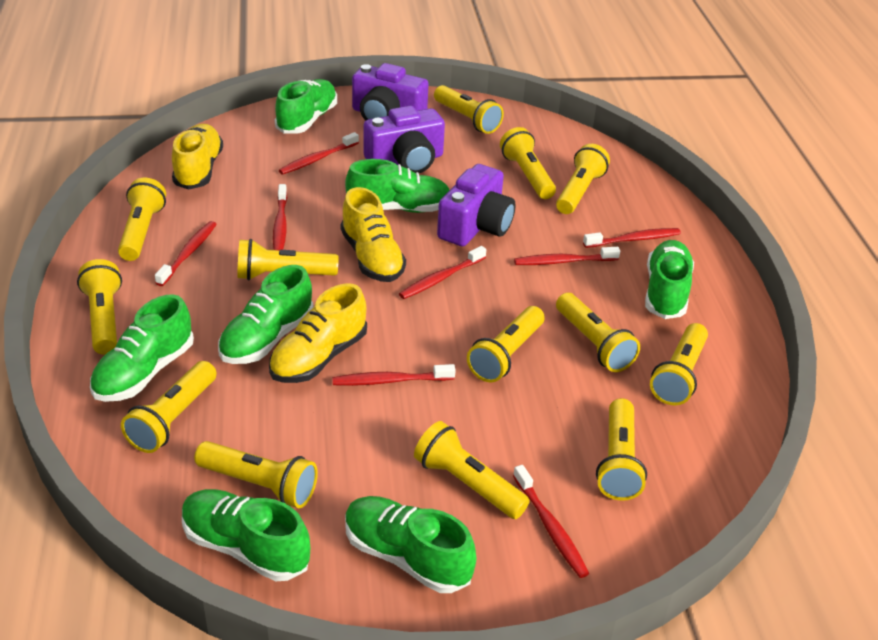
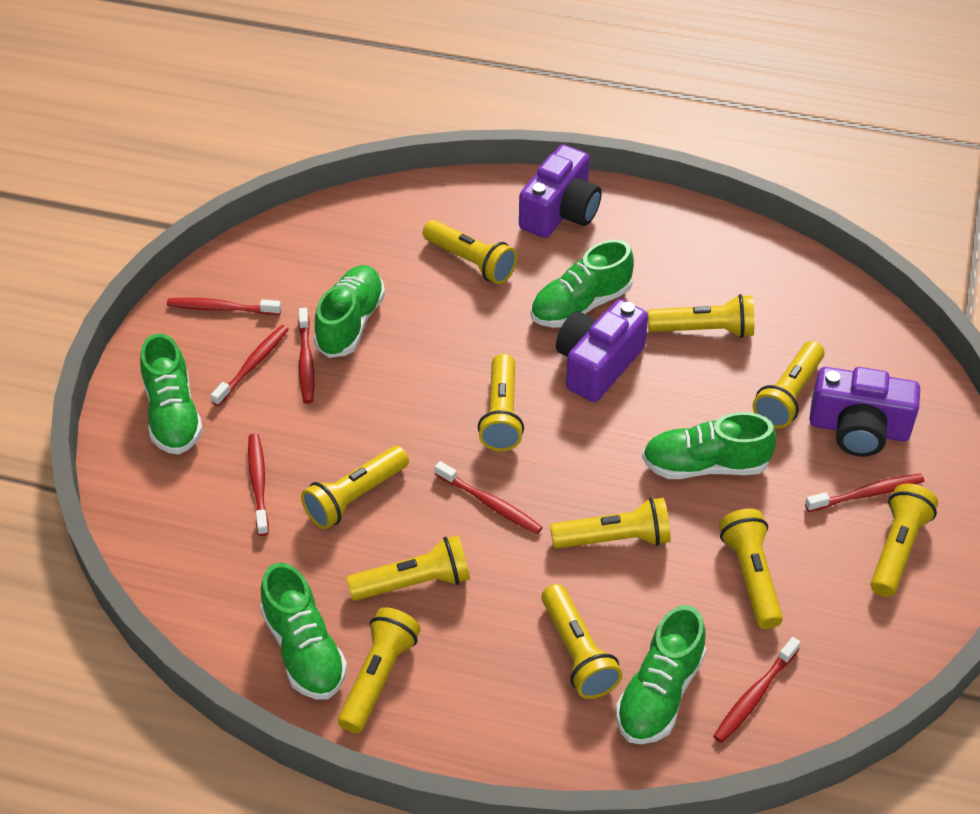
green shoe: [90,294,194,402] [182,489,310,581] [218,265,313,364] [275,79,337,134] [345,159,450,213] [345,496,476,593] [645,240,694,319] = 7 -> [140,334,203,454] [260,563,347,700] [314,265,385,358] [530,240,634,328] [616,605,706,744] [642,412,776,479] = 6
red toothbrush: [155,221,217,286] [273,184,287,250] [278,132,359,175] [332,364,456,386] [399,246,486,299] [513,465,589,578] [514,247,620,265] [583,228,681,248] = 8 -> [167,298,281,315] [211,325,289,406] [248,434,269,536] [298,308,314,404] [435,461,543,534] [713,637,801,743] [805,474,924,512] = 7
yellow flashlight: [77,259,122,355] [118,177,166,261] [121,361,217,453] [194,441,318,508] [237,239,339,280] [414,421,530,519] [434,85,504,134] [467,306,545,383] [500,127,556,199] [556,144,610,214] [556,293,640,372] [596,398,647,501] [650,323,708,405] = 13 -> [301,446,409,529] [338,607,421,733] [347,535,470,601] [423,220,517,284] [478,354,524,451] [541,584,622,699] [550,497,671,549] [648,294,754,338] [719,509,783,629] [752,341,825,428] [871,483,938,597] = 11
yellow shoe: [172,124,223,190] [269,283,367,383] [341,187,406,282] = 3 -> none = 0

